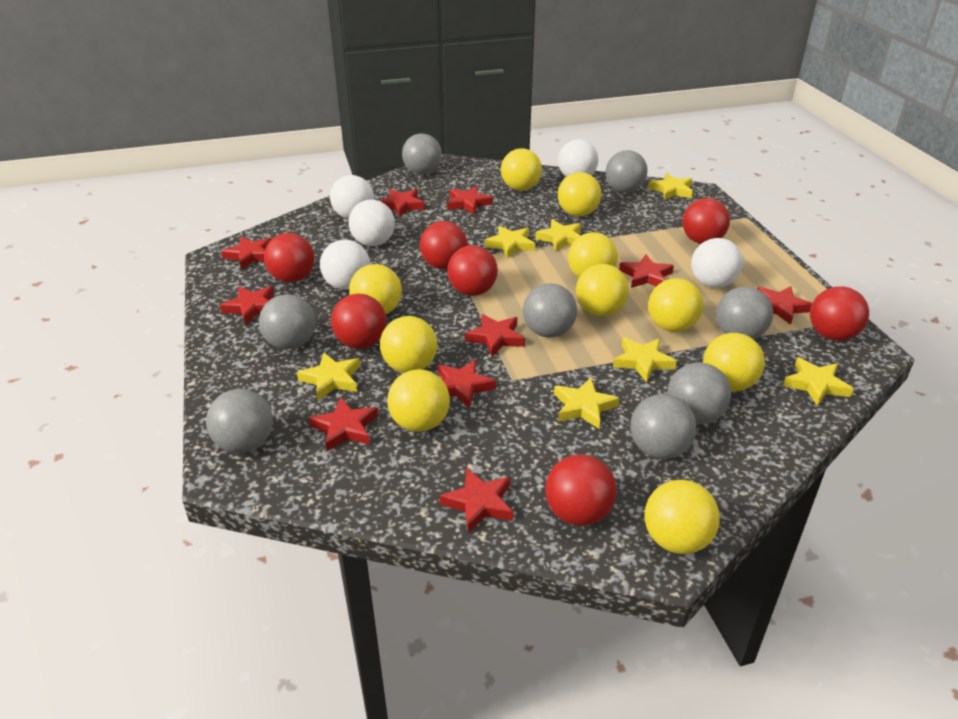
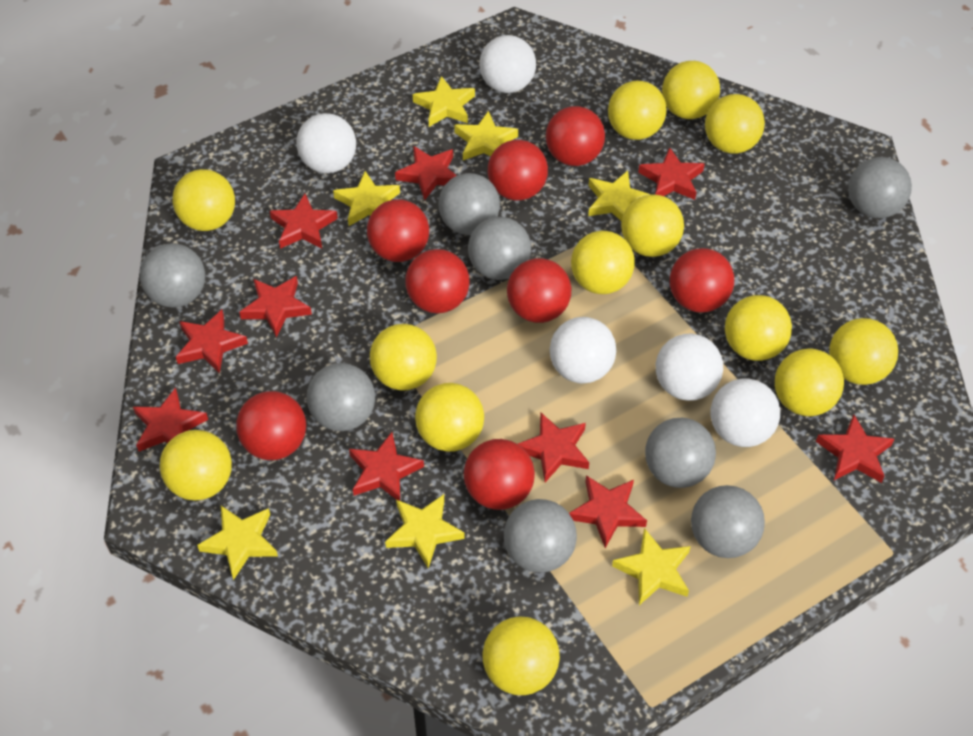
red ball: [264,233,314,282] [331,293,387,349] [420,221,468,269] [447,245,498,296] [545,454,617,526] [682,198,730,244] [810,286,869,341] = 7 -> [236,391,306,460] [367,199,429,262] [405,249,470,314] [464,439,535,510] [488,140,548,200] [507,258,571,323] [546,106,605,166] [670,248,734,313] = 8
yellow ball: [349,264,402,314] [380,316,437,373] [387,369,450,432] [501,148,542,191] [558,172,601,217] [568,232,618,277] [576,264,629,316] [644,480,720,554] [648,278,703,332] [703,333,765,391] = 10 -> [160,430,232,500] [172,169,235,231] [370,324,437,391] [415,383,484,452] [483,616,560,695] [571,231,635,294] [608,80,667,140] [621,194,684,257] [662,61,720,119] [705,94,765,154] [725,295,792,361] [775,348,844,416] [829,318,898,385] = 13

